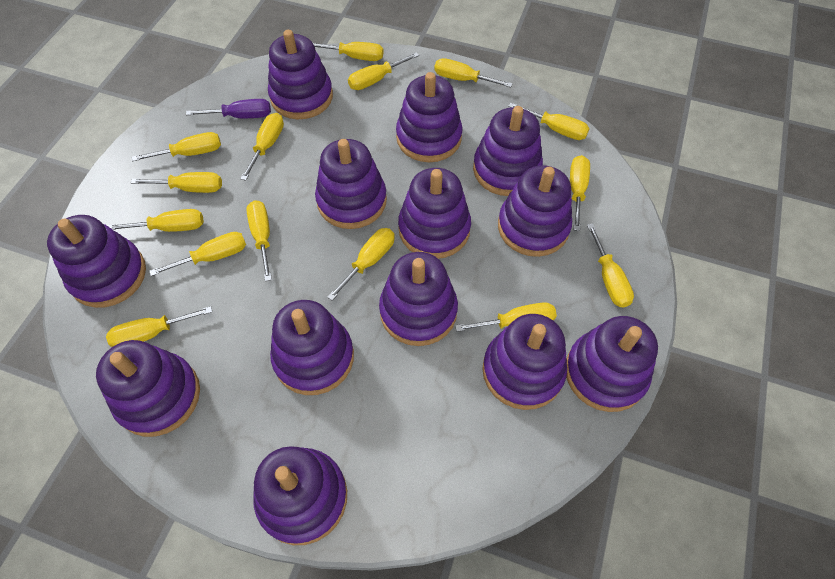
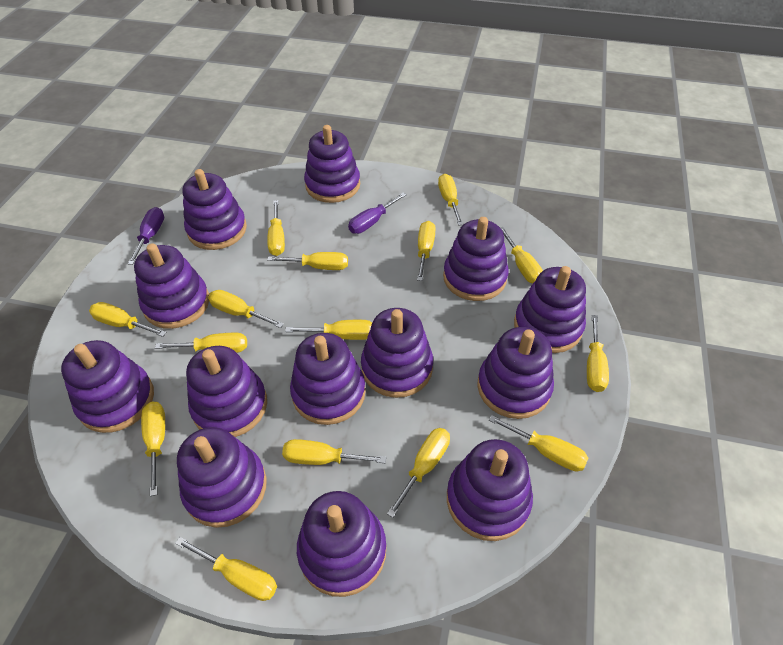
purple screwdriver: [186,99,271,118] = 1 -> [128,207,164,265] [348,193,407,234] = 2

